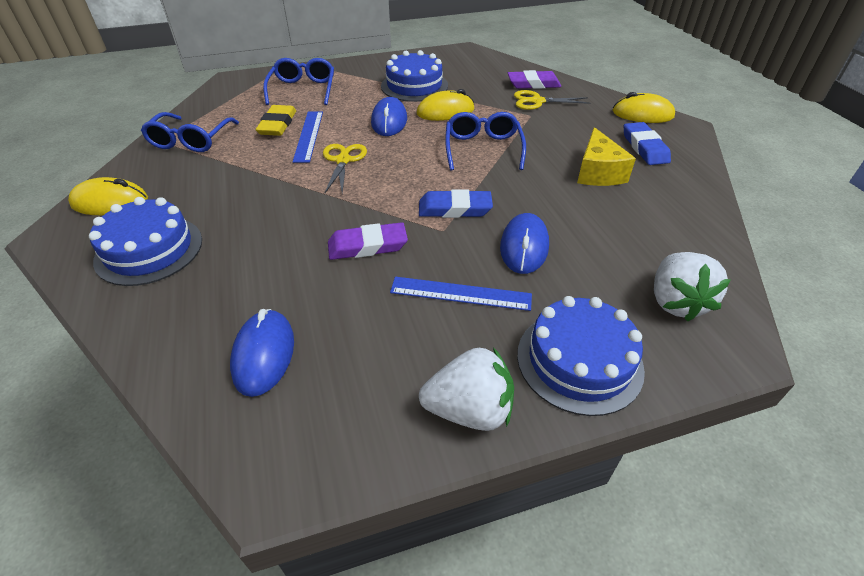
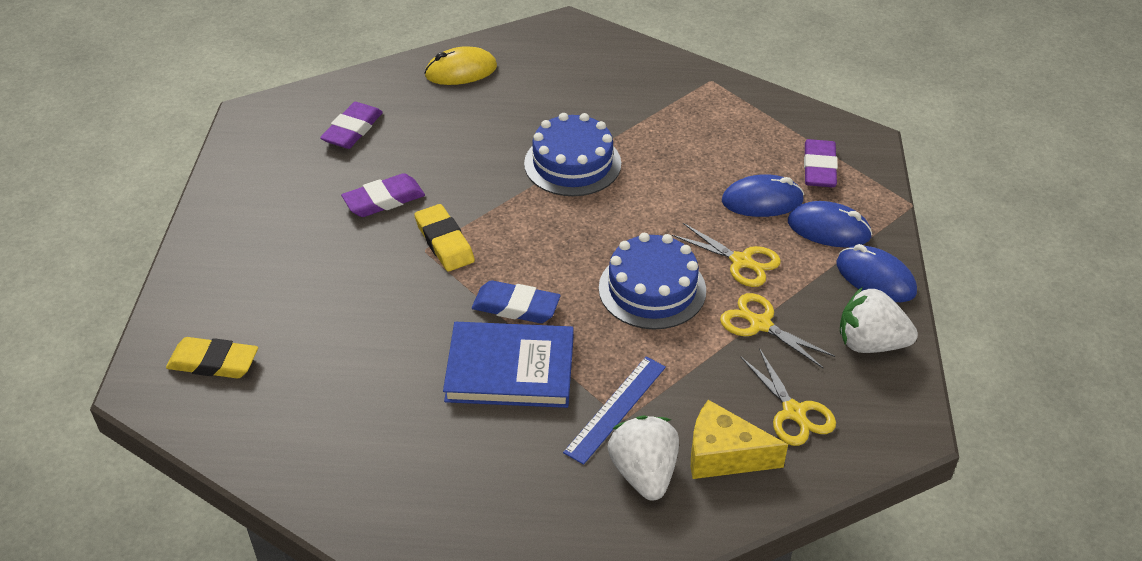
blue book: none = 0 -> [443,322,573,408] = 1
blue cake: [89,197,202,286] [381,50,448,102] [517,296,645,416] = 3 -> [524,113,621,196] [599,233,706,329] = 2
blue eraser: [419,189,493,218] [624,122,671,165] = 2 -> [472,280,561,323] = 1
blue glasses: [141,112,239,152] [263,58,334,105] [445,112,526,171] = 3 -> none = 0
blue ruler: [293,111,323,163] [390,277,532,311] = 2 -> [563,357,666,465] = 1
purple eraser: [328,222,408,260] [508,70,561,89] = 2 -> [320,102,383,149] [341,173,425,217] [804,139,838,187] = 3
yellow eraser: [255,105,296,136] = 1 -> [166,337,258,378] [414,204,475,271] = 2
yellow mouse: [68,177,148,215] [417,89,475,121] [613,92,675,123] = 3 -> [424,46,497,85] = 1
yellow scissors: [323,144,367,193] [514,90,590,110] = 2 -> [672,223,781,287] [720,293,835,368] [740,348,836,446] = 3

